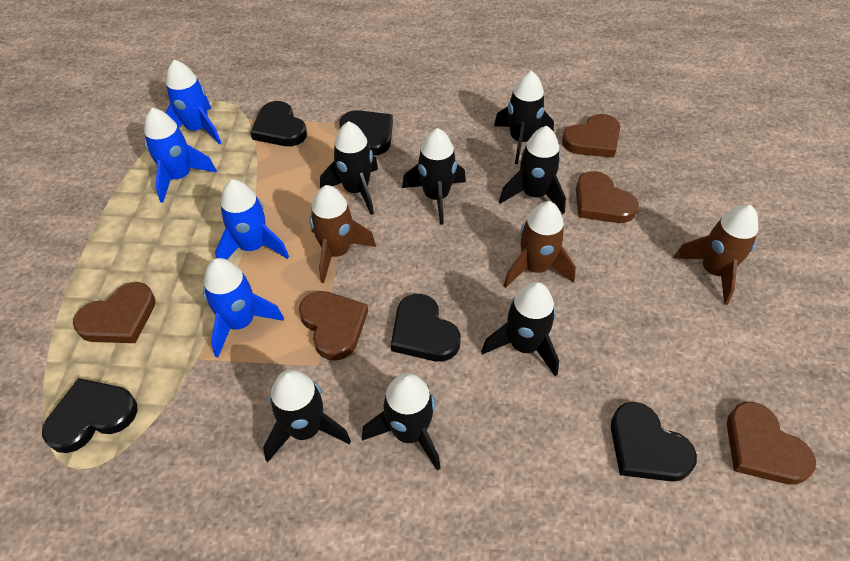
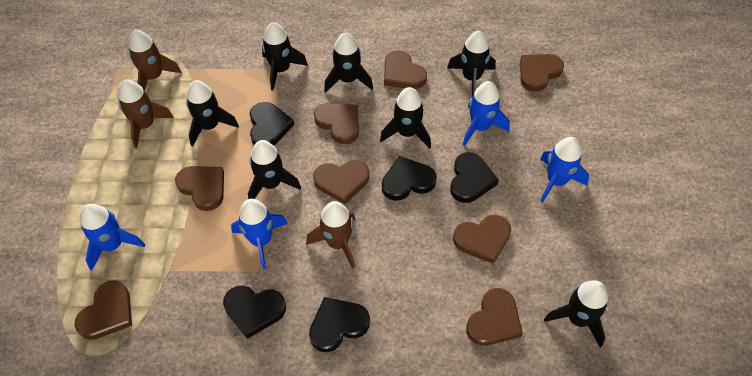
brown heart: [73,282,156,343] [299,291,368,361] [562,114,620,158] [576,171,639,223] [727,402,816,485] = 5 -> [75,280,132,340] [175,166,224,211] [313,160,369,204] [314,103,359,144] [384,50,427,89] [453,215,511,264] [466,288,523,346] [520,54,564,92] = 8

